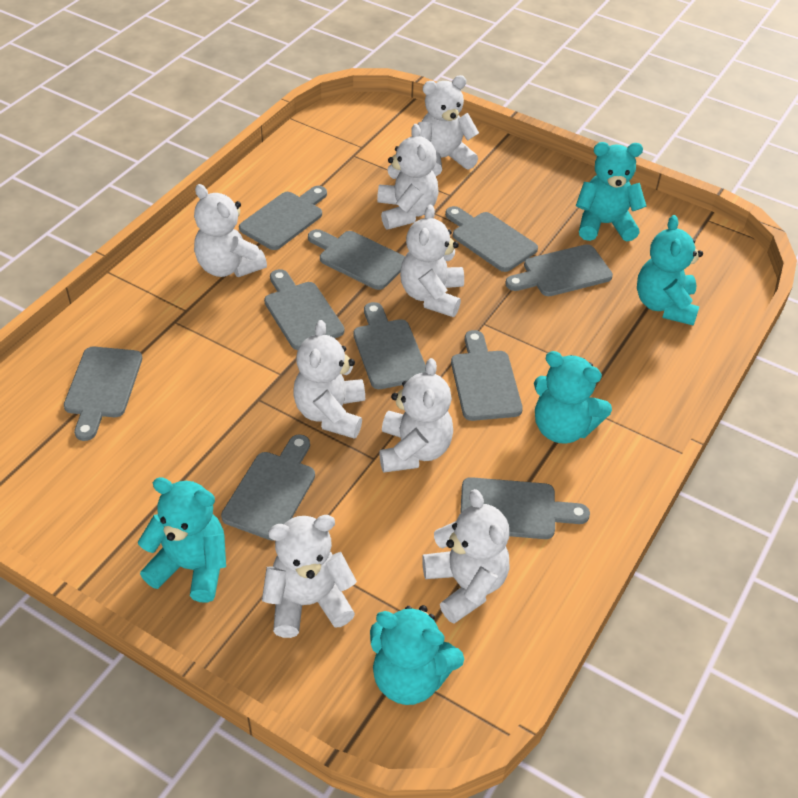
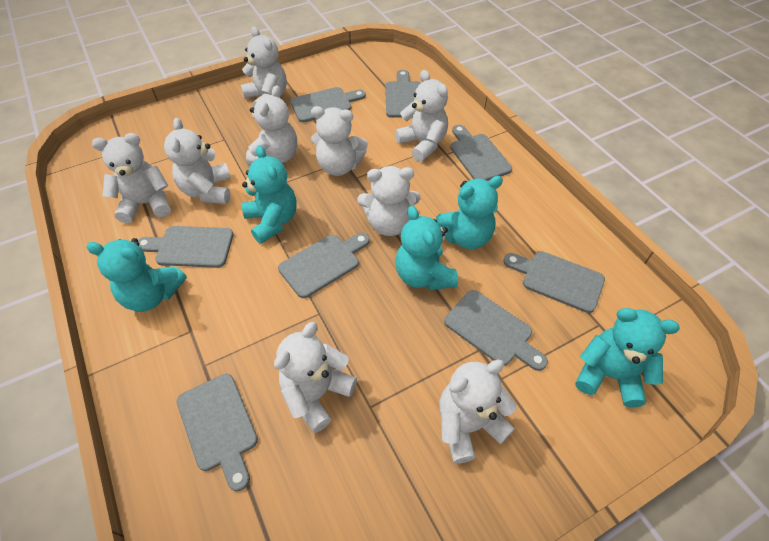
grey cutting board: [64,347,142,441] [221,434,315,541] [239,186,327,250] [264,269,344,350] [308,229,405,290] [353,302,426,389] [445,206,538,272] [451,330,523,421] [460,477,590,539] [505,244,613,296] = 10 -> [138,226,233,268] [177,374,258,491] [278,233,370,298] [290,87,366,122] [385,70,421,118] [444,290,548,371] [450,125,512,181] [503,251,605,313] = 8
white teddy bear: [194,184,267,277] [262,515,357,638] [294,320,365,439] [377,124,439,229] [379,358,453,473] [400,205,464,317] [418,75,479,176] [422,489,510,624] = 8 -> [92,133,171,223] [164,118,231,204] [241,26,287,107] [246,85,297,165] [274,322,357,433] [311,106,368,176] [357,166,420,236] [395,70,448,162] [439,360,516,464] = 9

